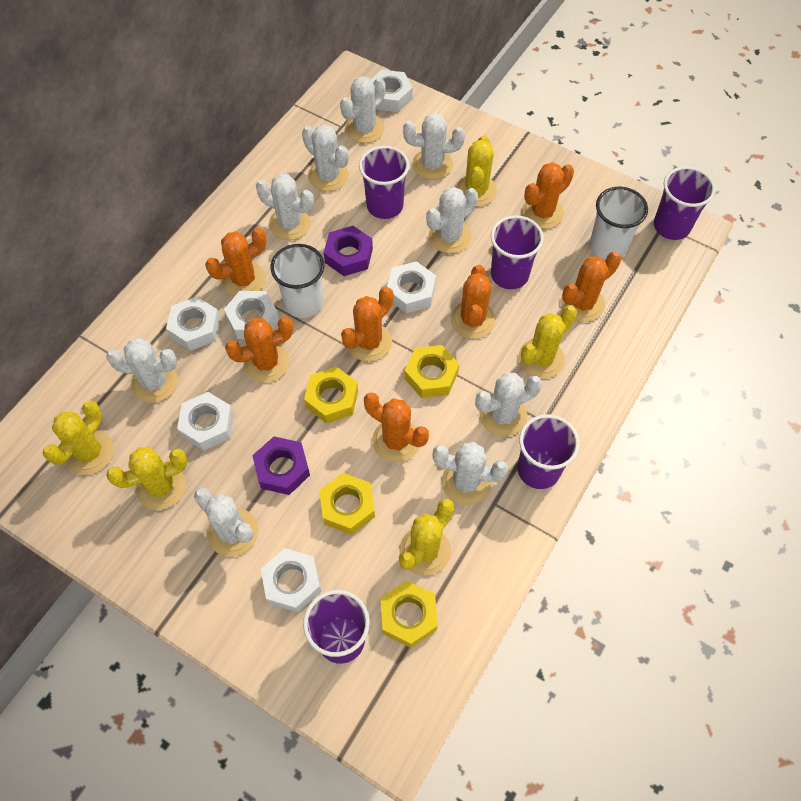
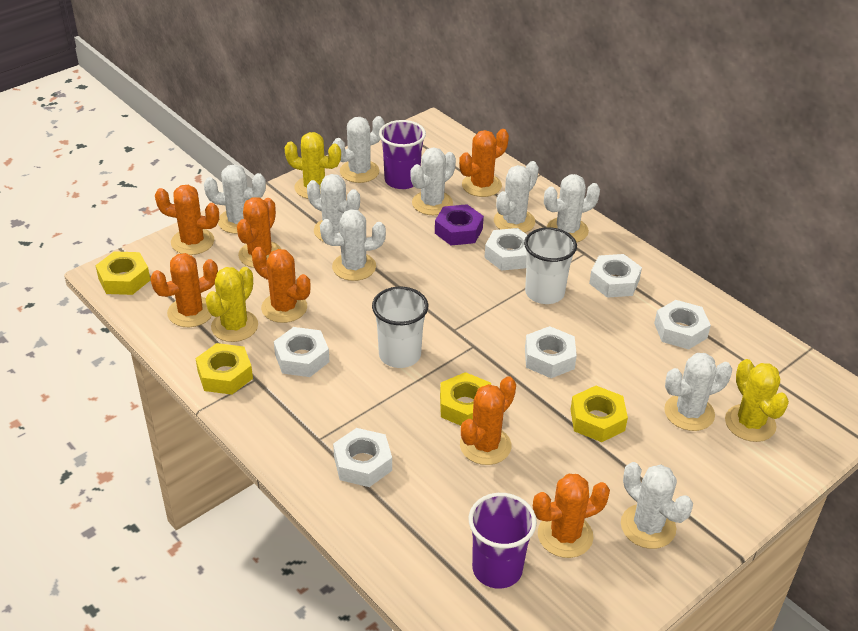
purple cup: [303,590,370,664] [359,146,409,219] [491,215,544,289] [517,414,580,489] [654,166,716,240] = 5 -> [379,120,426,189] [469,493,537,589] = 2
purple nut: [252,436,310,495] [324,226,373,276] = 2 -> [435,204,484,245] = 1
yellow cactus: [43,401,114,475] [106,447,188,510] [399,499,454,576] [456,135,497,206] [519,305,577,378] = 5 -> [206,267,258,342] [285,132,341,199] [725,359,789,442] = 3

